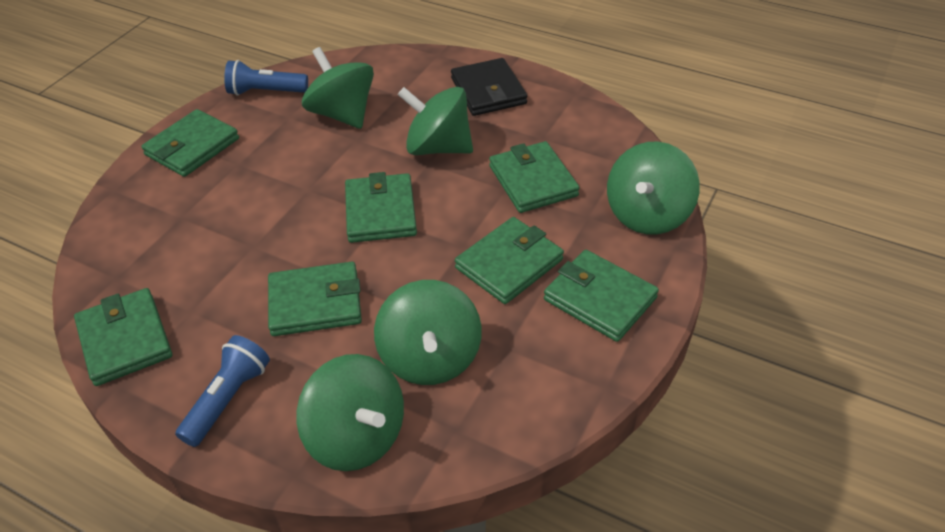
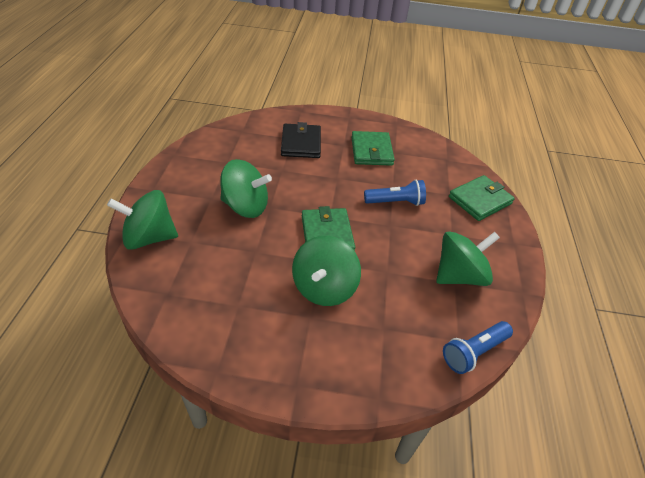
green spinning top: [297,354,404,471] [302,47,374,129] [374,280,482,385] [398,87,473,155] [607,142,700,235] = 5 -> [107,190,178,250] [220,159,272,218] [292,236,361,306] [436,231,500,286] = 4
green wallet: [74,288,172,386] [141,109,239,177] [268,262,362,336] [345,172,417,243] [455,217,564,304] [489,141,580,213] [544,250,659,342] = 7 -> [302,206,355,251] [351,131,395,166] [449,175,515,221] = 3

